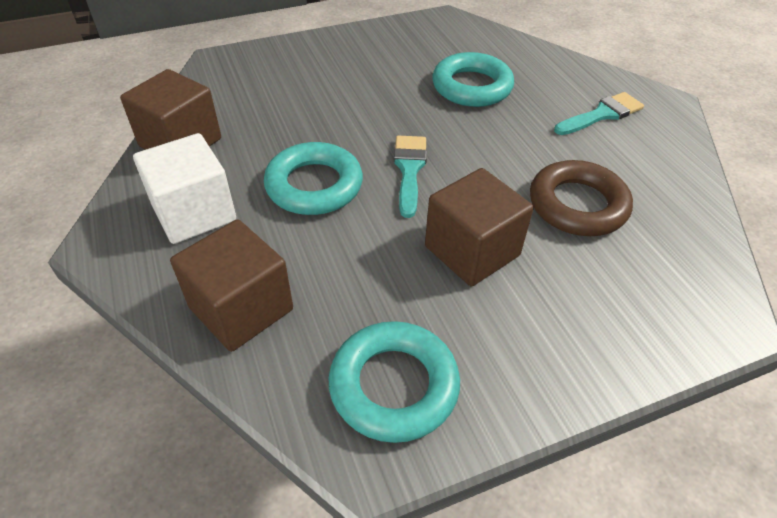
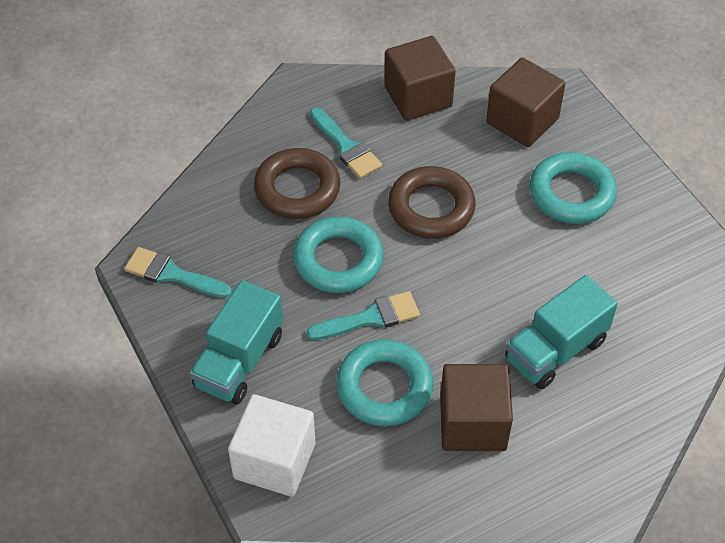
brown ring: [530,160,633,236] = 1 -> [254,148,340,219] [388,166,476,239] = 2
turquoise brush: [394,136,427,218] [554,92,644,135] = 2 -> [124,247,232,298] [307,291,420,340] [310,108,382,178] = 3
turquoise truck: none = 0 -> [189,280,283,404] [505,275,618,389] = 2

